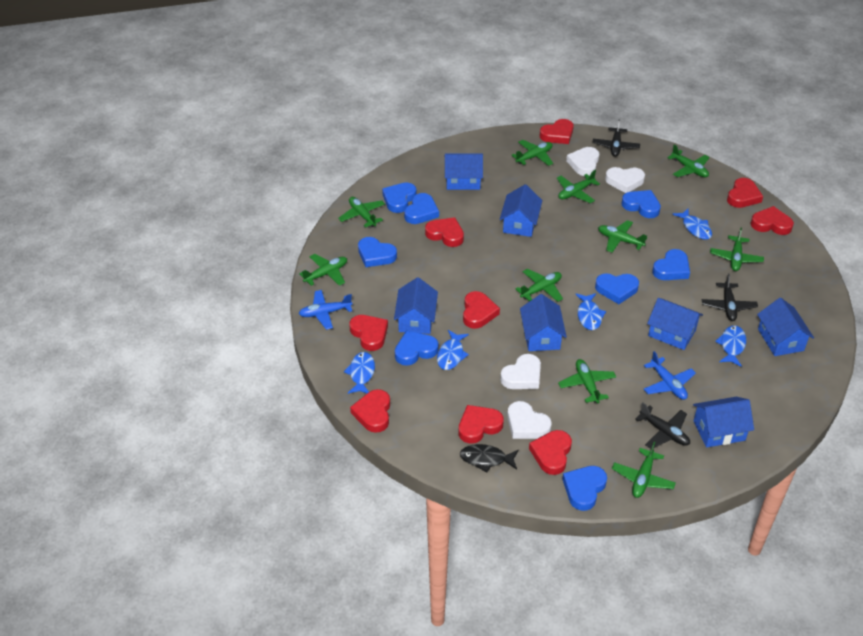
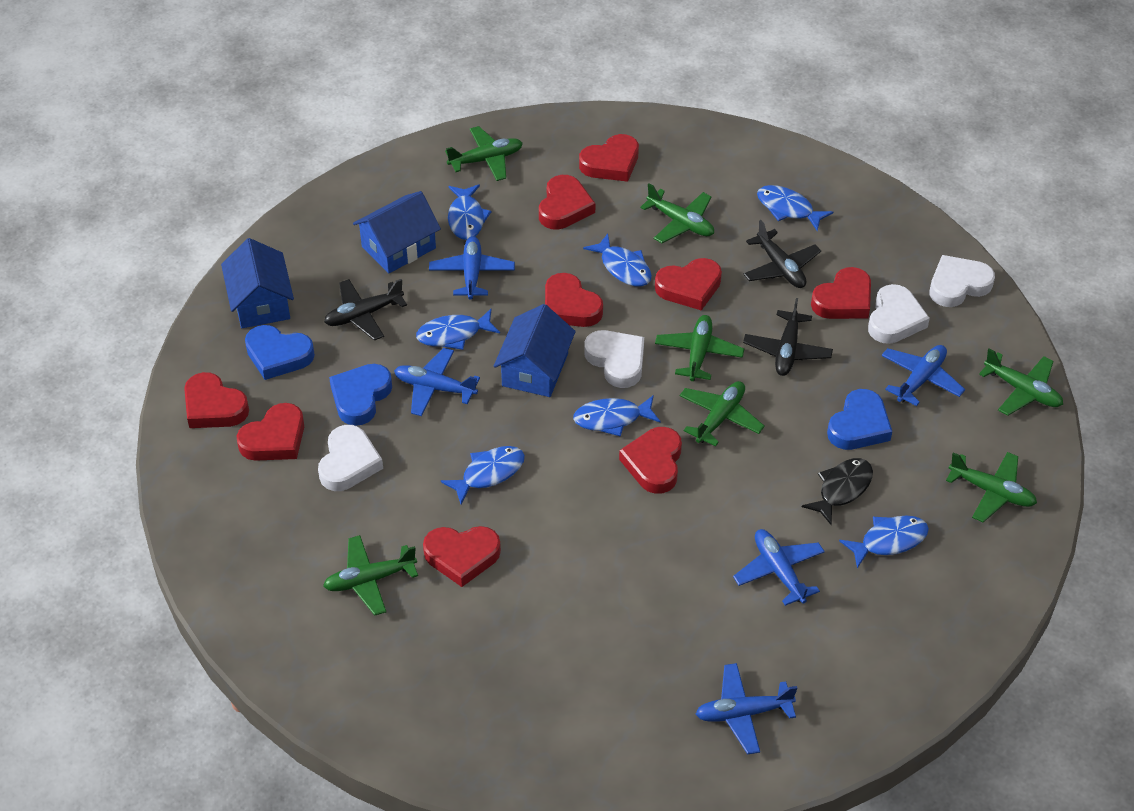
blue fish: [344,352,375,394] [437,330,469,370] [575,293,606,330] [672,209,712,240] [715,325,746,367] = 5 -> [416,309,500,350] [441,446,525,504] [448,184,491,240] [573,395,661,437] [583,233,652,287] [757,185,833,231] [839,515,929,569] = 7
blue heart: [358,237,397,267] [382,182,417,213] [395,330,438,366] [404,193,439,224] [562,466,607,511] [595,273,639,304] [621,190,661,218] [652,249,690,280] = 8 -> [245,325,315,380] [329,364,392,426] [827,389,892,450] = 3
blue house: [394,277,438,334] [445,154,483,190] [500,185,542,237] [520,294,567,351] [647,298,703,350] [693,397,754,447] [757,298,814,356] = 7 -> [221,238,294,328] [353,191,441,273] [494,304,576,397] = 3
blue plane: [299,290,353,330] [644,351,696,400] = 2 -> [394,348,480,416] [429,236,515,300] [696,663,797,755] [733,529,825,606] [882,345,965,406] = 5
green plane: [299,254,347,286] [338,197,385,228] [512,140,553,166] [516,268,563,302] [557,170,600,203] [558,359,616,403] [598,220,648,253] [612,442,676,498] [667,144,710,177] [710,228,764,271] = 10 -> [323,535,418,616] [445,126,523,181] [640,183,714,243] [655,315,744,381] [679,381,765,447] [946,452,1037,522] [979,348,1063,416] = 7

